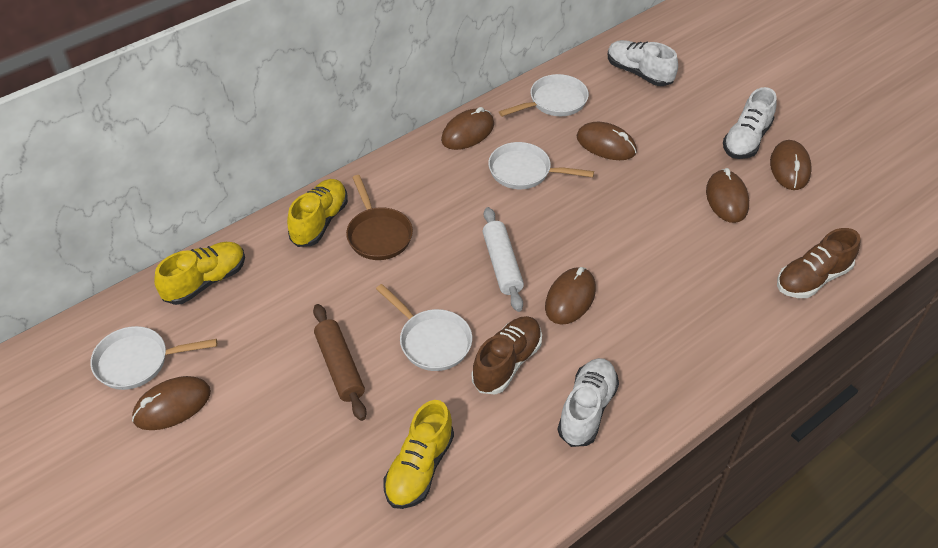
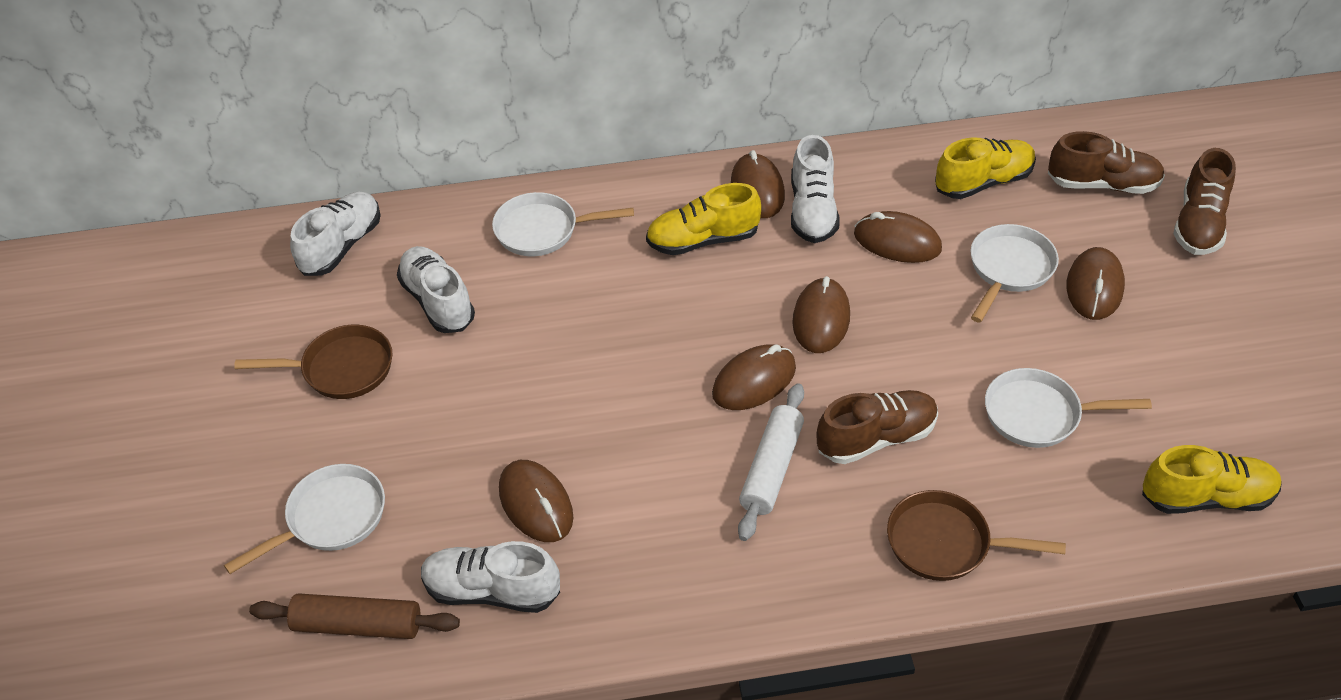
brown pan: [346,175,413,260] = 1 -> [235,325,392,399] [887,490,1066,581] = 2
brown shoe: [472,316,542,394] [777,228,860,298] = 2 -> [817,390,938,464] [1048,131,1165,194] [1173,148,1236,255] = 3
white shoe: [558,358,619,447] [608,40,678,86] [723,87,776,159] = 3 -> [290,192,381,276] [397,246,475,333] [421,541,560,613] [791,135,840,243] = 4

